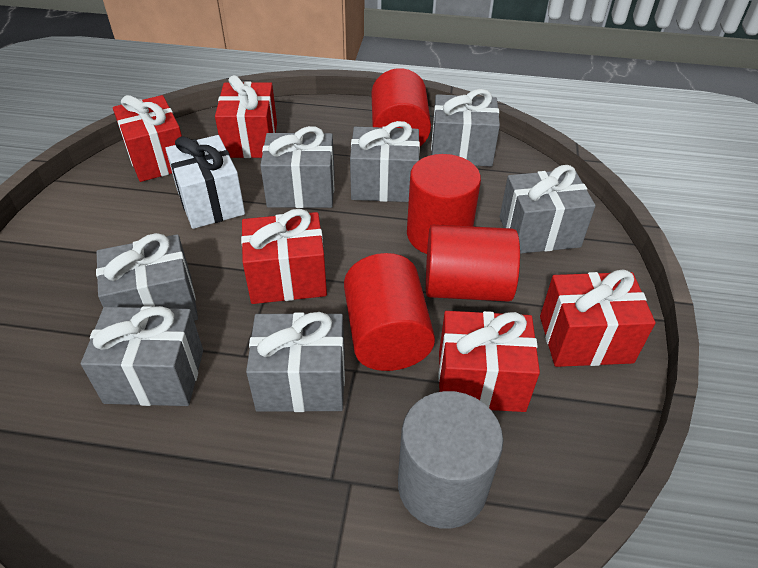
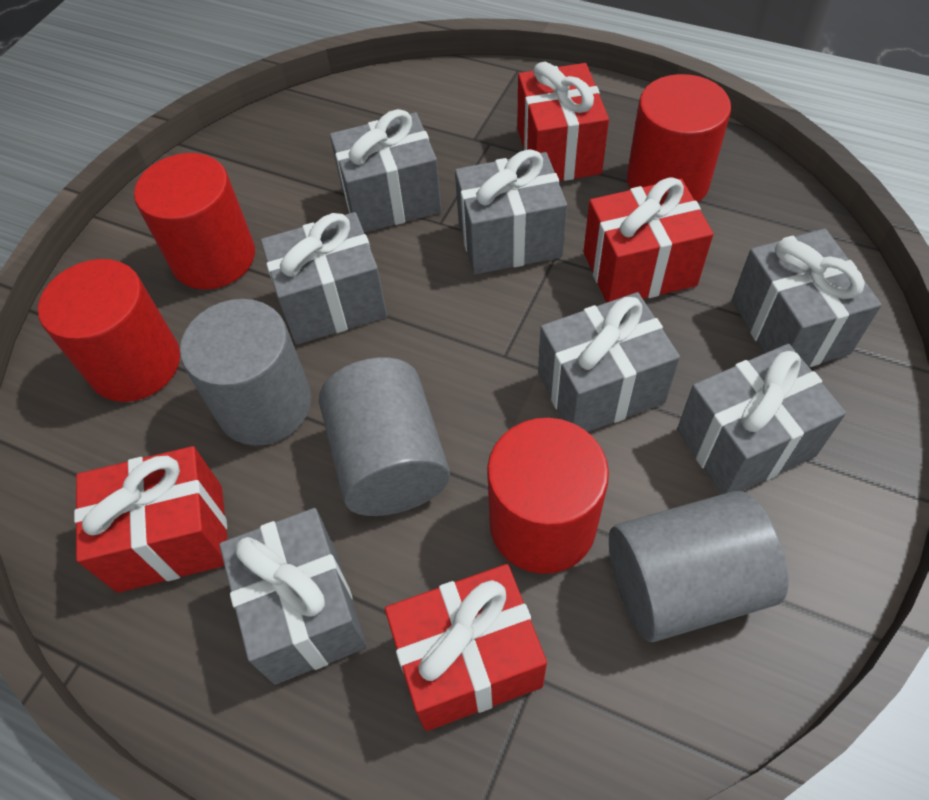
grey cylinder: [398,391,503,529] = 1 -> [180,299,311,446] [319,357,450,516] [609,491,789,642] = 3
red gift: [113,95,182,182] [215,75,277,158] [241,209,327,304] [438,311,540,412] [540,270,656,367] = 5 -> [74,446,227,593] [385,564,547,731] [517,62,609,181] [583,177,713,303] = 4
white gift: [165,135,245,229] = 1 -> none = 0

